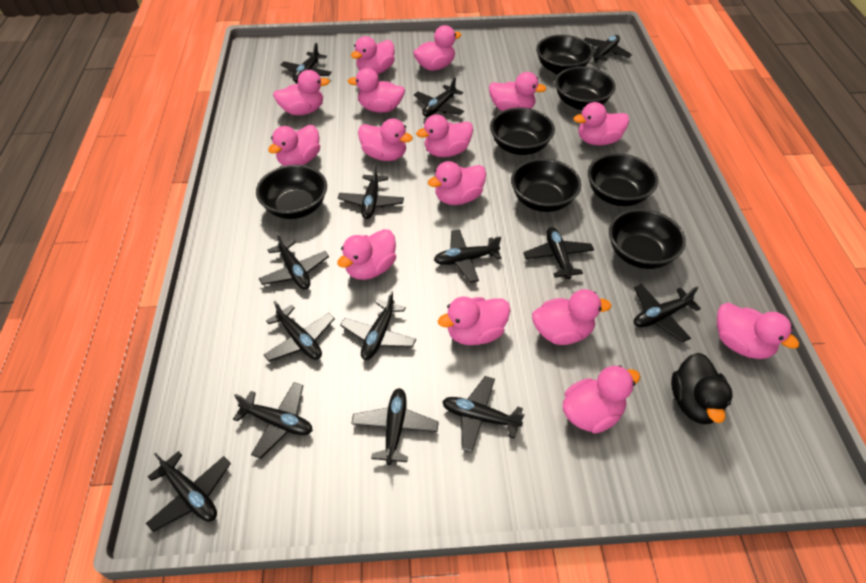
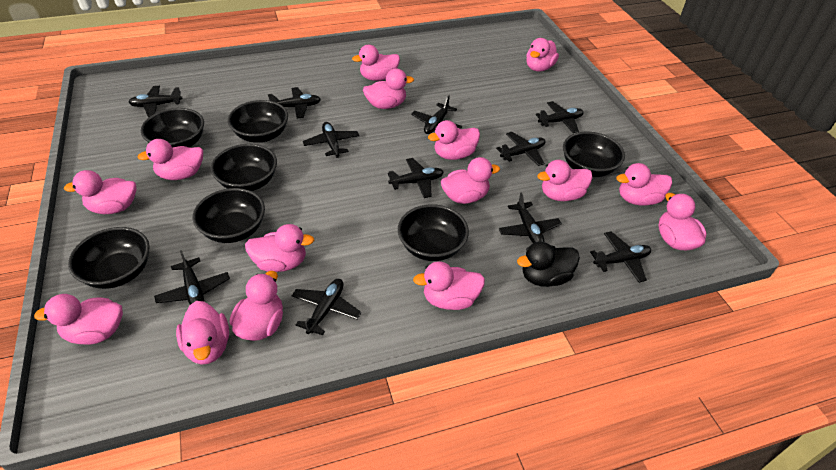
black plane: [146,451,231,532] [233,382,313,459] [259,232,329,289] [264,301,335,362] [281,43,332,82] [338,164,404,219] [340,291,416,360] [351,388,439,465] [414,77,464,117] [434,229,501,283] [442,376,525,452] [523,227,594,279] [584,35,632,63] [634,284,701,342] = 14 -> [128,86,183,117] [154,250,230,305] [268,87,321,118] [292,279,361,335] [303,122,359,158] [388,158,444,198] [411,95,462,134] [496,132,545,166] [499,192,562,243] [536,101,584,133] [590,231,651,283] = 11

